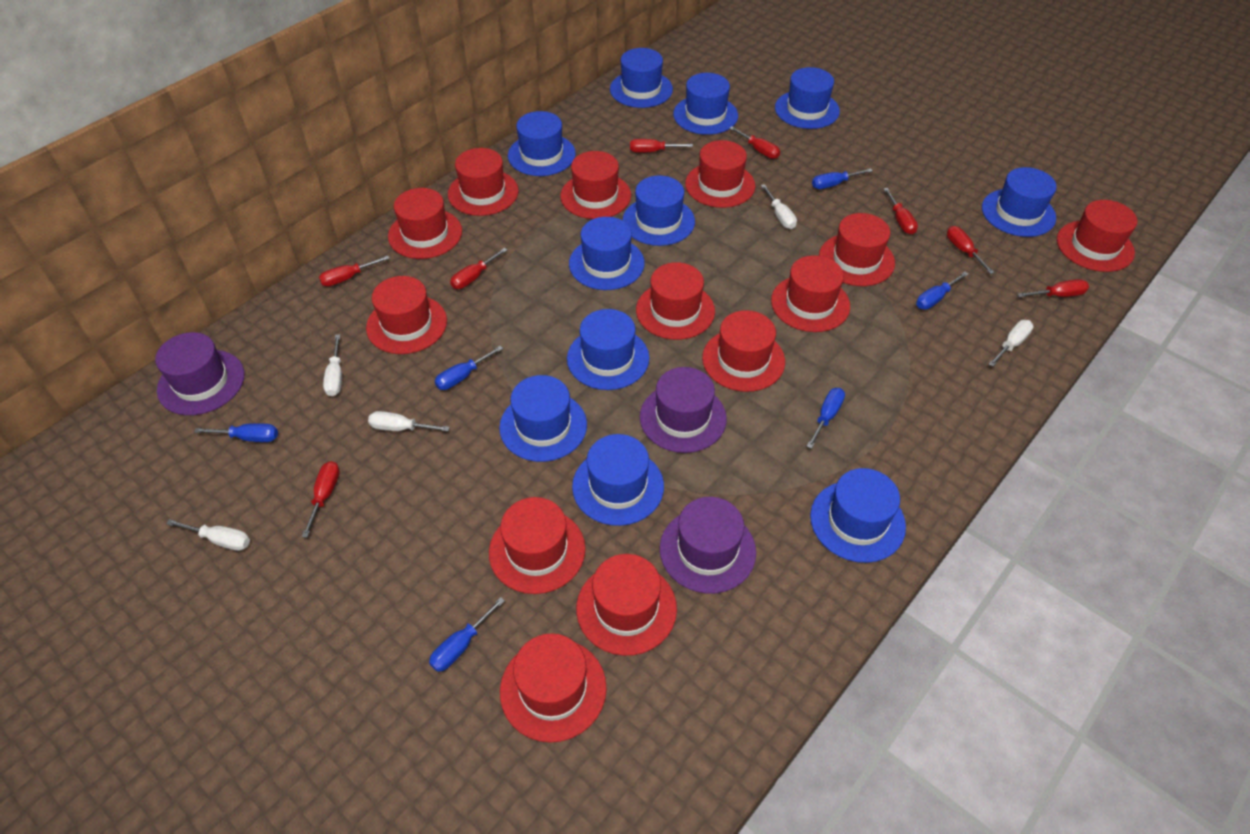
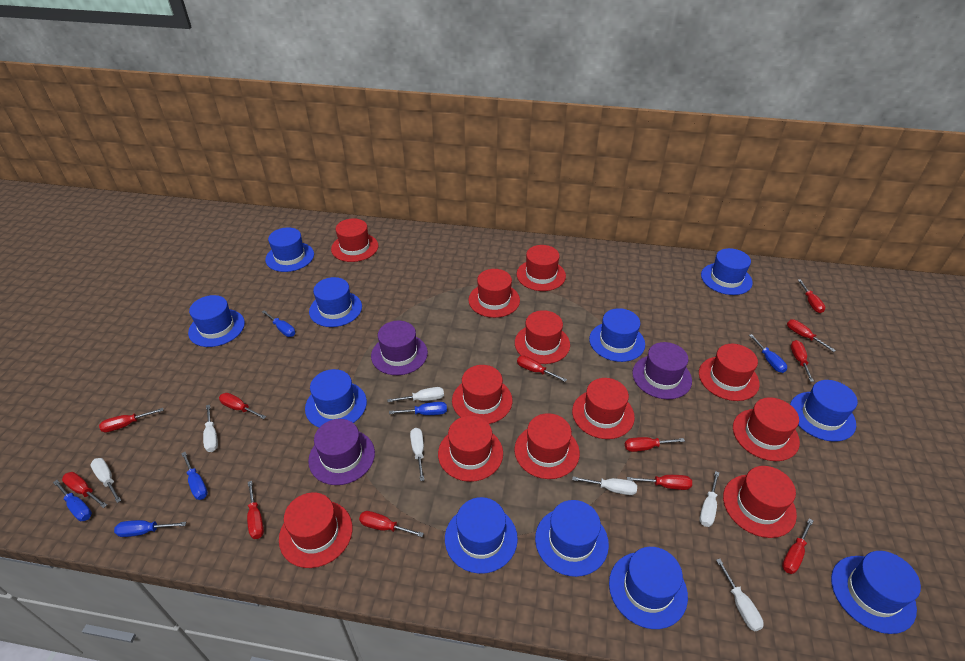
red hat: [366,276,447,354] [388,188,462,259] [448,148,519,216] [489,497,586,594] [500,633,607,743] [560,151,631,219] [576,554,677,656] [636,262,715,340] [685,140,755,208] [702,310,785,392] [771,255,850,332] [819,213,895,286] [1057,200,1137,272] = 13 -> [279,492,353,568] [331,218,378,262] [438,416,503,482] [452,365,512,424] [468,269,520,318] [514,413,580,479] [515,310,570,364] [517,245,566,291] [572,378,635,439] [699,344,760,401] [723,466,797,538] [733,397,800,461] = 12
red screwdriver: [302,461,340,538] [319,256,390,287] [450,248,507,289] [630,139,693,153] [729,126,780,159] [883,188,918,234] [947,226,995,274] [1017,279,1089,297] = 8 -> [62,472,107,508] [99,408,163,433] [219,393,266,419] [247,481,264,539] [359,511,424,537] [517,356,567,382] [625,437,685,452] [627,475,692,490] [782,518,813,574] [787,319,836,352] [790,340,814,382] [798,279,825,313] = 12
white screwdriver: [166,519,250,551] [323,334,342,396] [368,411,450,431] [761,184,797,229] [989,320,1034,367] = 5 -> [90,458,121,503] [203,405,218,452] [387,387,444,402] [410,428,424,481] [572,476,637,495] [699,471,719,527] [716,559,764,631] = 7

